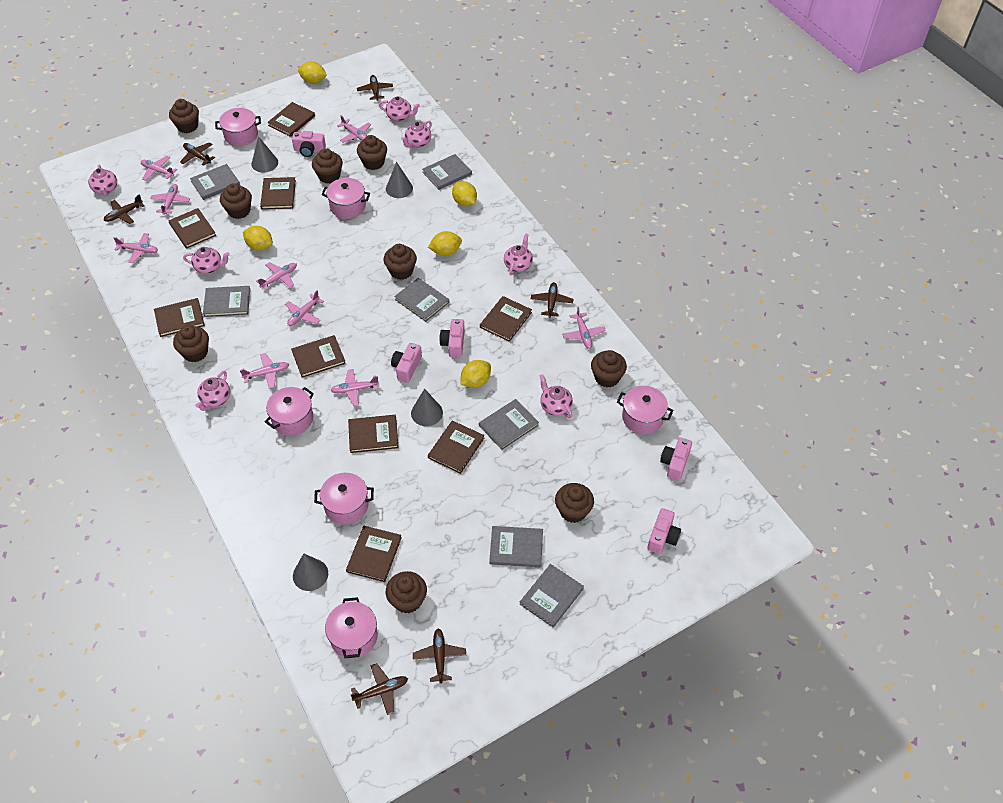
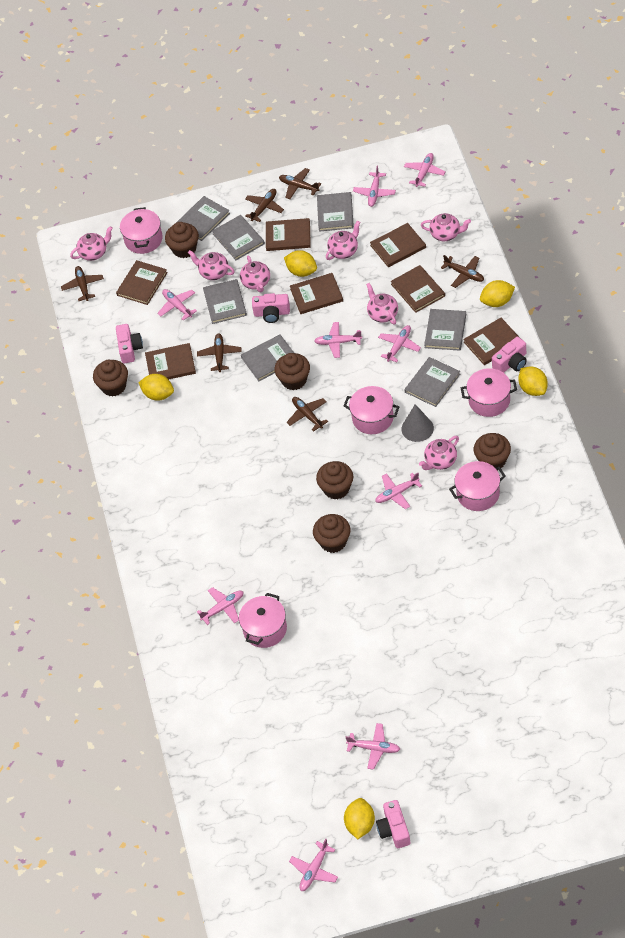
brown book: [154,298,205,337] [169,208,216,249] [260,177,296,210] [267,102,315,137] [291,335,346,378] [346,526,402,582] [348,415,399,453] [428,420,484,474] [480,296,532,342] = 9 -> [116,260,168,305] [145,343,196,379] [266,218,311,251] [290,273,343,314] [370,223,426,267] [391,265,445,313] [463,318,520,365] = 7
brown cupcake: [169,99,199,133] [173,325,209,362] [220,183,252,219] [312,148,343,184] [357,135,387,170] [383,244,417,280] [386,571,427,613] [555,483,594,523] [591,350,627,387] = 9 -> [93,360,128,397] [165,222,199,258] [274,353,310,390] [313,514,351,553] [316,461,353,500] [474,433,511,470] = 6
grey cone: [252,136,278,172] [293,553,328,591] [386,162,413,198] [411,389,443,426] = 4 -> [402,404,434,442] = 1
pink camera: [292,131,326,157] [391,343,422,383] [439,319,465,358] [647,508,681,554] [660,438,692,481] = 5 -> [116,324,143,363] [252,293,290,323] [376,800,410,848] [492,337,527,373] = 4
pink pot: [215,108,261,146] [265,387,314,436] [314,473,374,524] [321,178,370,219] [325,597,378,658] [617,386,673,434] = 6 -> [120,207,163,254] [239,593,287,648] [344,386,399,434] [449,461,506,511] [461,368,517,417] = 5

